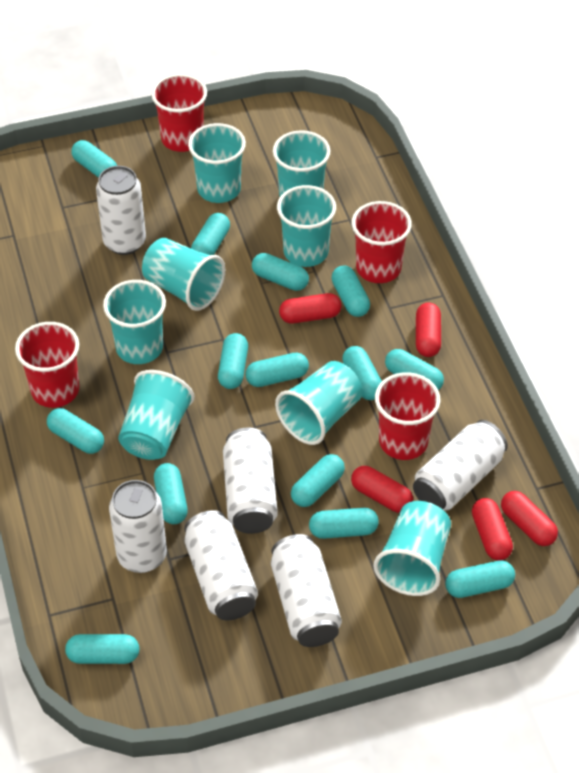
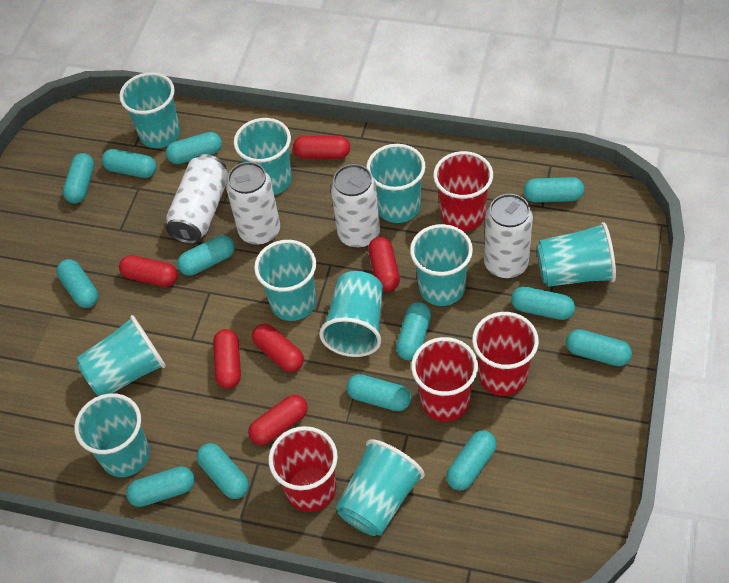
red capsule: [279,293,342,324] [351,466,413,513] [416,302,441,357] [472,498,513,561] [501,491,558,546] = 5 -> [119,255,178,287] [213,329,241,389] [248,395,308,445] [252,324,304,372] [293,136,350,159] [368,237,400,292] = 6
turquoise capsule: [47,408,104,454] [65,634,139,664] [71,140,117,178] [154,463,188,524] [191,213,230,255] [218,333,248,389] [245,353,309,387] [252,253,309,291] [291,454,345,507] [309,508,379,539] [332,266,370,317] [342,346,382,400] [385,349,444,390] [445,560,515,598] = 14 -> [56,259,98,308] [63,153,94,204] [102,149,157,178] [126,466,195,507] [166,132,222,164] [177,235,235,276] [196,443,249,499] [346,374,411,411] [396,302,431,360] [446,431,497,491] [511,286,575,320] [524,177,584,202] [566,329,632,366] = 13
turquoise cup: [103,280,166,364] [118,370,195,460] [142,238,225,311] [188,123,246,203] [273,130,330,197] [275,361,362,445] [277,185,336,267] [373,501,451,596] = 8 -> [74,393,150,477] [77,315,166,396] [119,72,180,148] [234,118,292,195] [254,240,316,321] [319,271,383,357] [336,439,425,536] [366,144,425,223] [410,224,473,306] [537,222,616,287] = 10
white can: [96,166,146,255] [109,480,167,573] [184,510,258,621] [223,427,278,534] [271,534,342,647] [413,420,508,511] = 6 -> [166,154,228,244] [226,162,280,245] [331,164,380,248] [484,194,533,279] = 4

